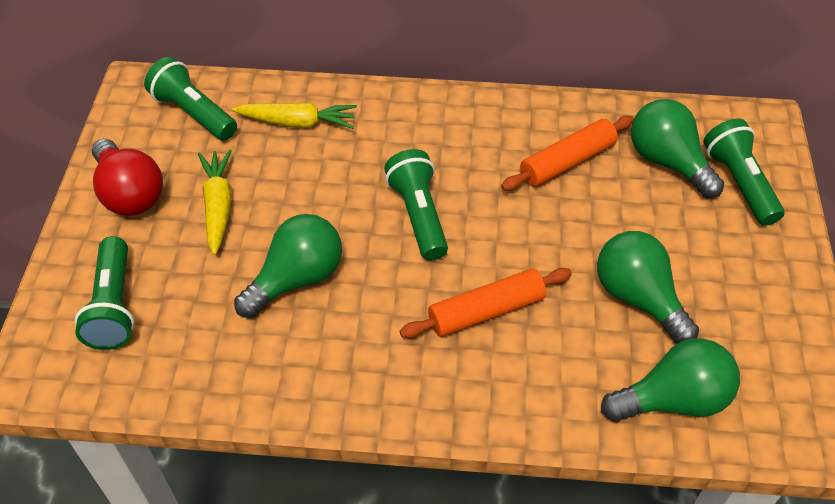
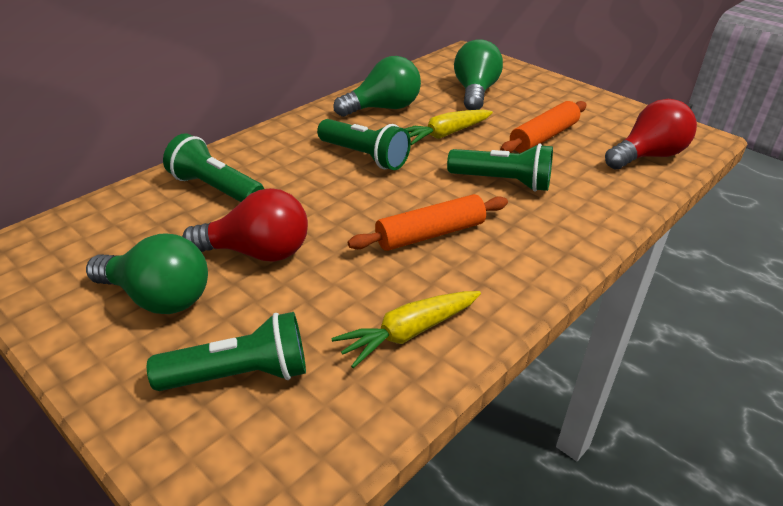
green light bulb: [234,214,342,318] [597,231,699,344] [601,338,740,422] [631,99,724,198] = 4 -> [86,233,208,314] [333,56,421,117] [454,39,503,110] = 3
red light bulb: [92,139,163,216] = 1 -> [182,188,308,262] [605,99,697,169] = 2

